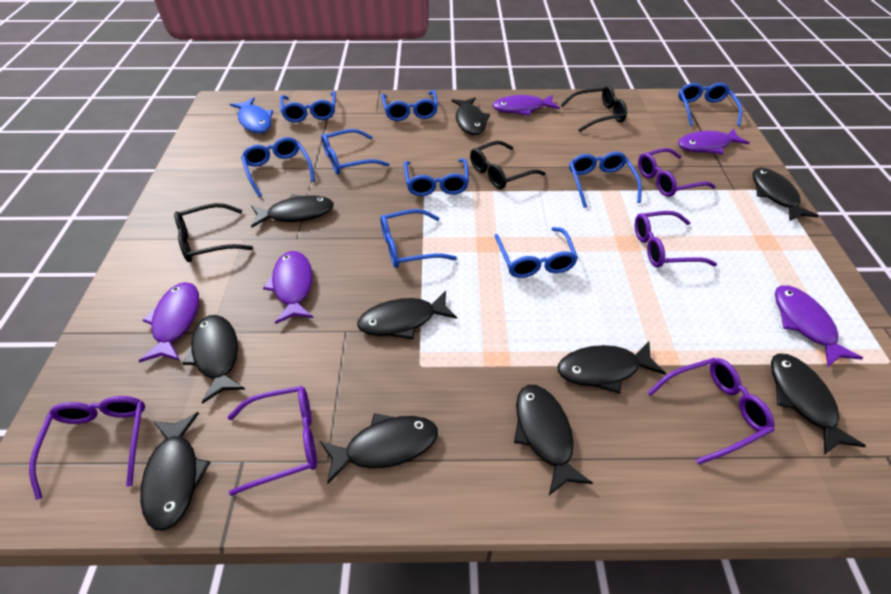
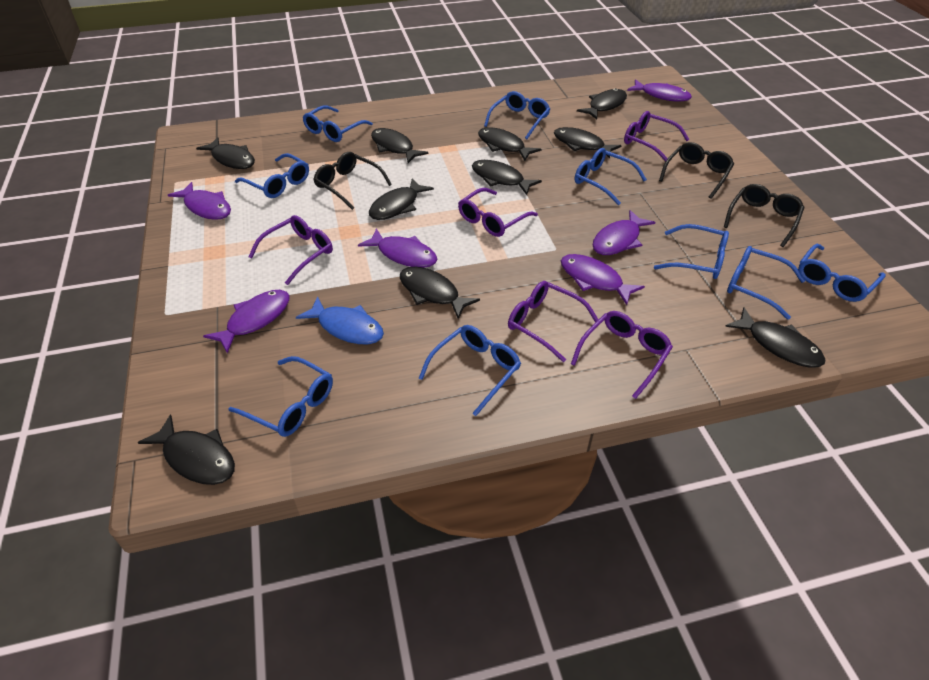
purple fish: [139,282,199,362] [263,251,313,324] [493,95,560,116] [678,128,750,154] [775,285,863,367] = 5 -> [168,182,231,220] [203,290,289,353] [358,228,437,268] [561,254,645,305] [593,210,656,255] [627,79,692,101] = 6

